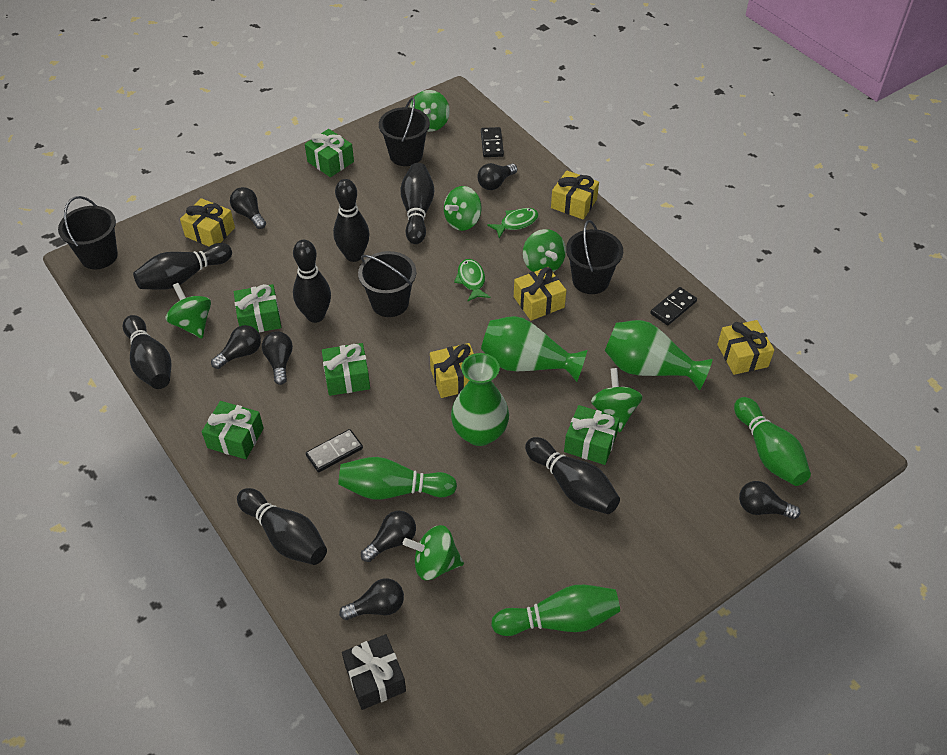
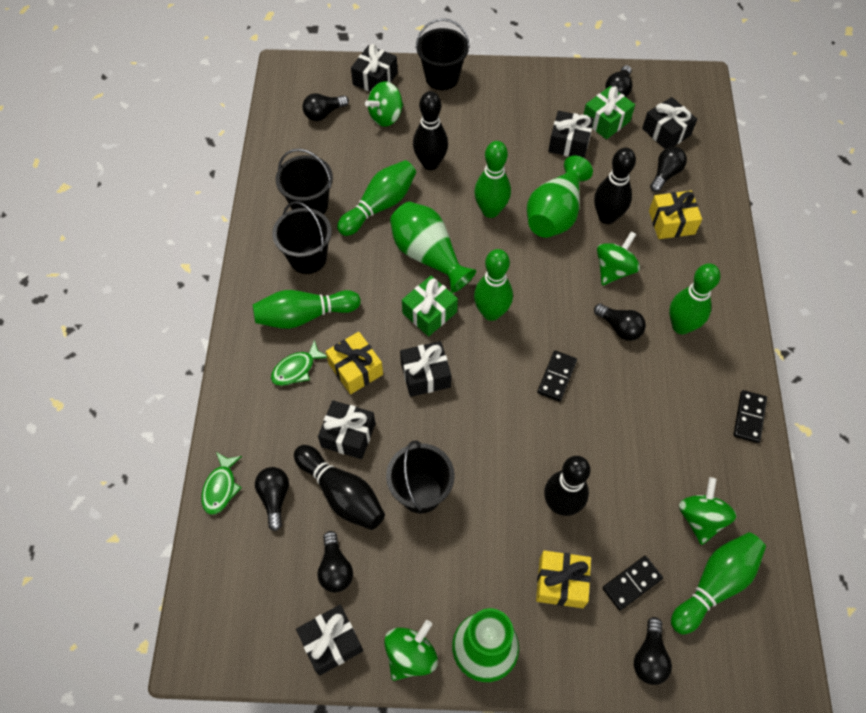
black bowling pin: [123,315,171,389] [133,243,232,290] [237,488,327,565] [293,240,331,323] [333,179,369,262] [400,163,434,244] [525,437,620,514] = 7 -> [294,445,385,530] [413,91,448,170] [544,456,591,516] [594,148,636,224] = 4
black gift: [342,634,406,710] = 1 -> [296,605,363,676] [318,400,375,459] [351,44,398,92] [400,341,451,397] [548,111,594,158] [642,97,697,149] = 6
green bowling pin: [338,457,457,499] [491,585,620,636] [734,397,811,486] = 3 -> [253,290,361,329] [337,160,416,236] [474,141,511,218] [474,249,513,321] [669,263,720,334] [671,532,766,635] = 6
green gift: [202,401,264,459] [234,284,281,332] [305,129,354,177] [322,343,370,396] [564,405,620,465] = 5 -> [402,276,458,337] [583,86,635,139] = 2
green spinning top: [166,283,211,338] [403,525,464,580] [410,90,450,132] [444,186,482,231] [523,229,566,272] [591,368,643,432] = 6 -> [365,81,404,127] [384,620,438,681] [597,231,640,286] [679,477,737,545] = 4
yellow gift: [180,198,235,246] [430,343,474,398] [514,267,566,321] [551,170,599,219] [717,320,774,375] = 5 -> [326,332,383,394] [536,550,591,608] [649,191,702,239] = 3

